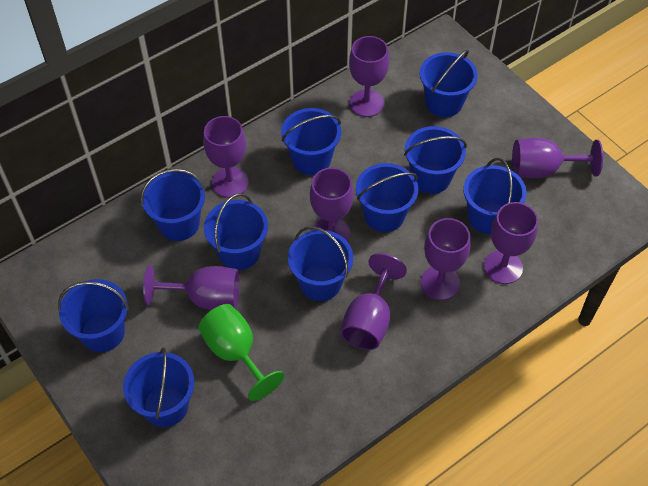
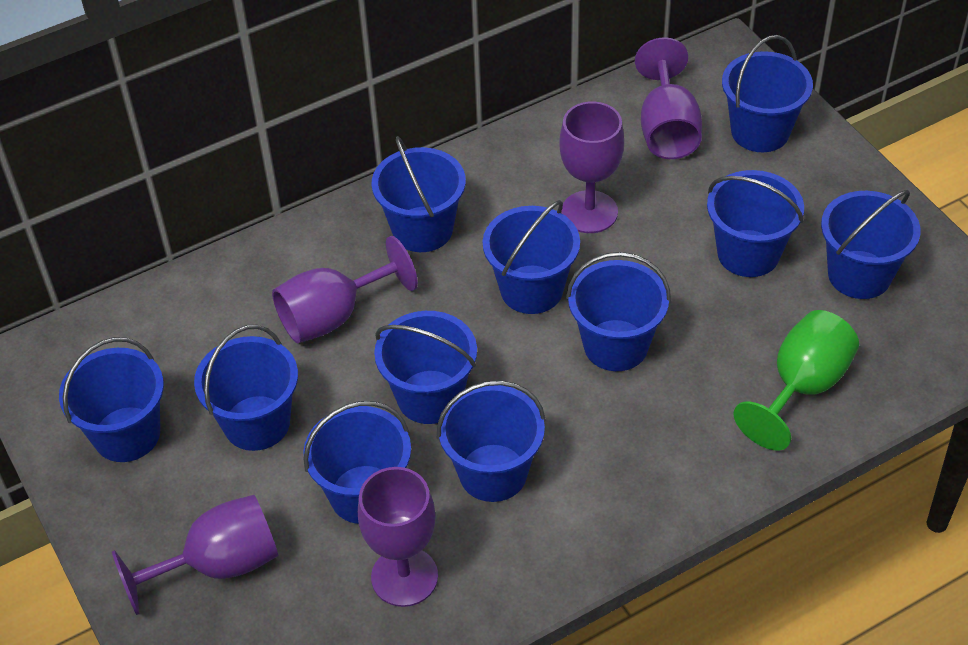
blue bucket: [58,279,129,352] [123,347,194,427] [141,169,206,241] [204,193,268,270] [281,108,341,175] [288,226,353,301] [356,163,418,232] [404,126,467,194] [420,49,478,117] [463,158,527,234] = 10 -> [59,337,164,462] [194,325,298,451] [303,401,411,524] [372,136,466,252] [374,311,477,424] [437,380,546,502] [483,200,580,314] [566,252,671,371] [707,170,804,277] [722,35,813,152] [821,190,920,299] = 11
purple goblet: [143,265,239,310] [203,116,248,198] [310,167,354,242] [340,253,407,350] [349,36,389,117] [421,218,471,300] [484,202,538,284] [512,138,603,178] = 8 -> [112,495,278,615] [272,236,418,343] [358,467,438,607] [559,102,624,233] [635,37,702,159] = 5

